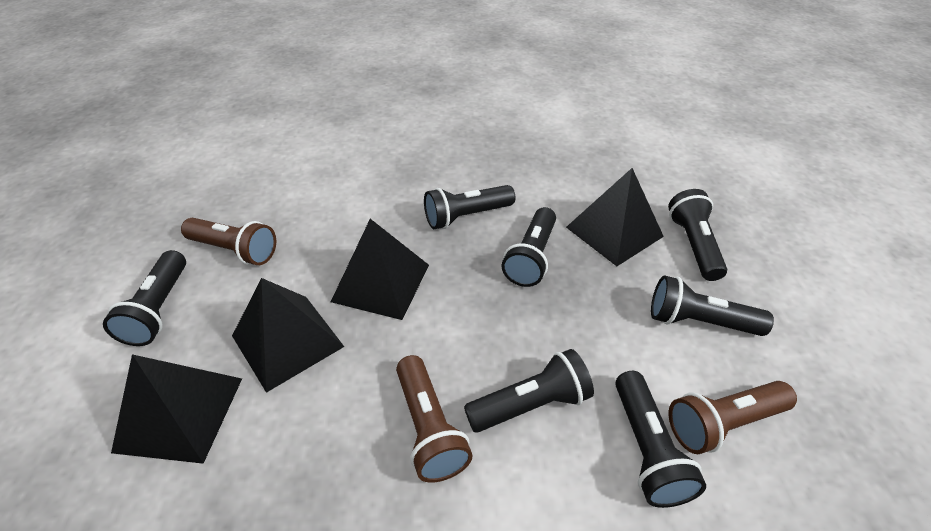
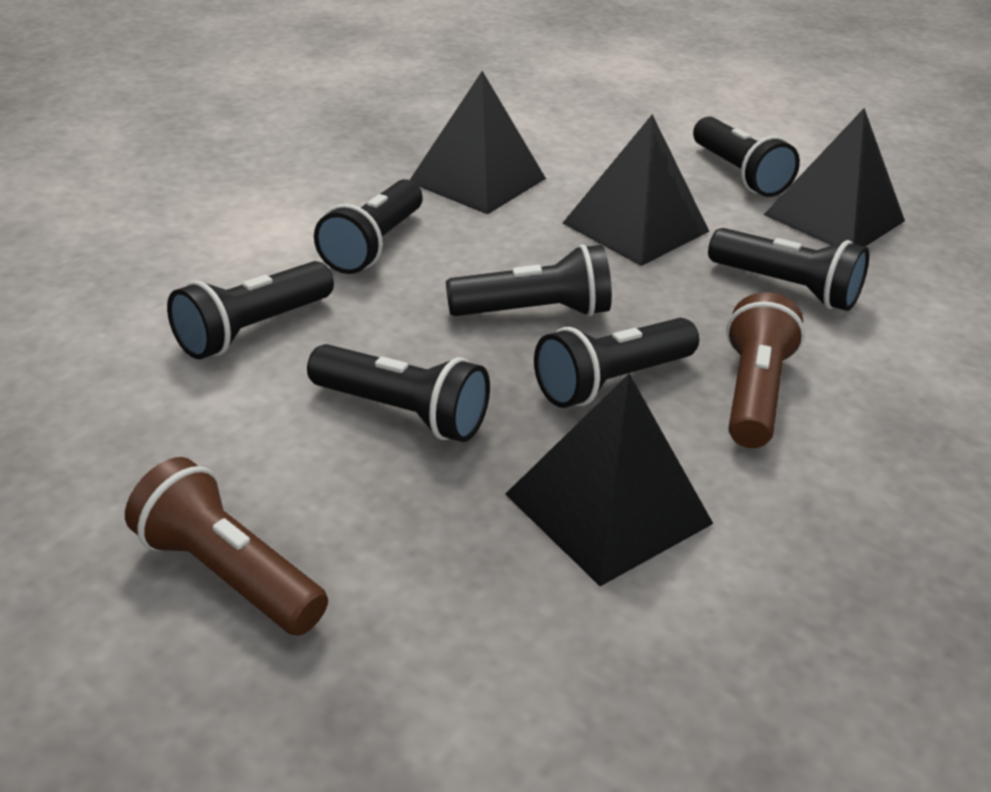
brown flashlight: [181,218,276,265] [396,355,473,483] [669,381,797,454] = 3 -> [125,457,328,635] [726,292,805,448] = 2

